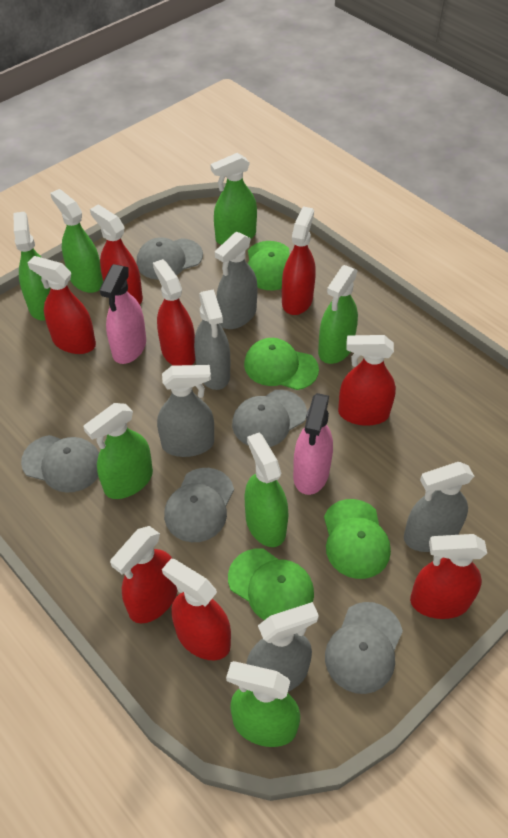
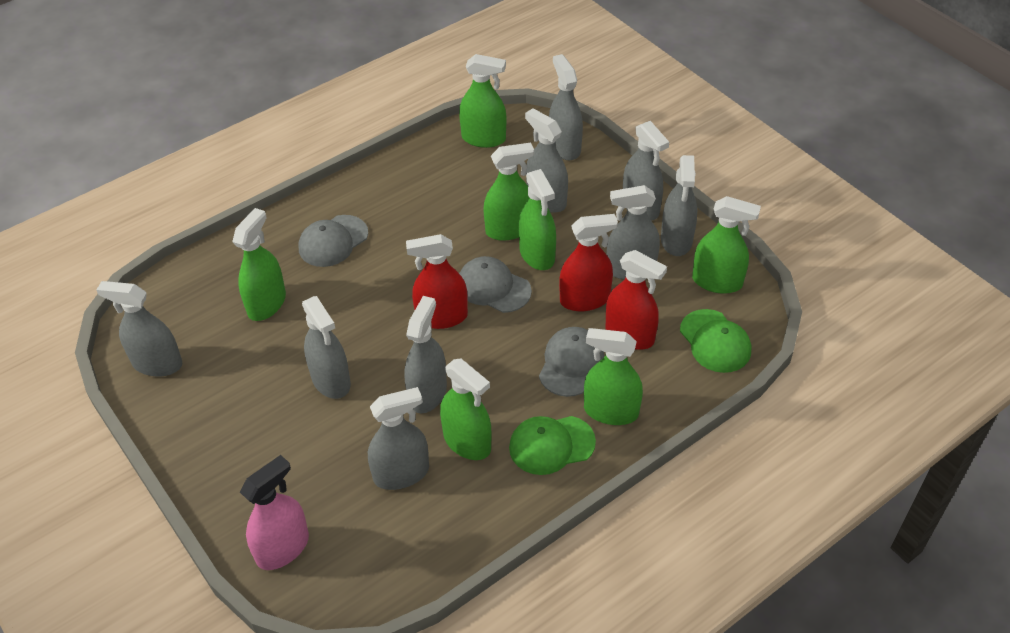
green cap: [228,548,314,620] [244,338,319,390] [248,241,290,290] [324,499,391,579] = 4 -> [509,416,596,475] [680,309,751,373] = 2
grey cap: [21,435,99,493] [137,237,203,280] [164,468,234,542] [232,390,307,447] [325,602,403,694] = 5 -> [298,215,368,267] [459,256,532,313] [539,327,604,397] = 3
grey spray bottle: [157,365,214,457] [194,290,230,390] [215,232,257,329] [246,602,319,692] [404,462,474,552] = 5 -> [96,281,183,377] [302,296,351,399] [368,387,429,490] [404,296,447,413] [525,108,568,213] [549,54,583,160] [607,185,660,279] [623,121,669,221] [661,155,697,256] = 9
pink spray bottle: [100,264,146,364] [293,393,333,495] = 2 -> [240,455,309,570] = 1
red spray bottle: [28,256,96,354] [90,205,143,305] [110,526,177,623] [153,259,195,366] [162,559,231,660] [282,206,316,315] [338,335,396,426] [410,534,487,619] = 8 -> [406,234,468,329] [559,214,618,311] [606,250,667,350] = 3

